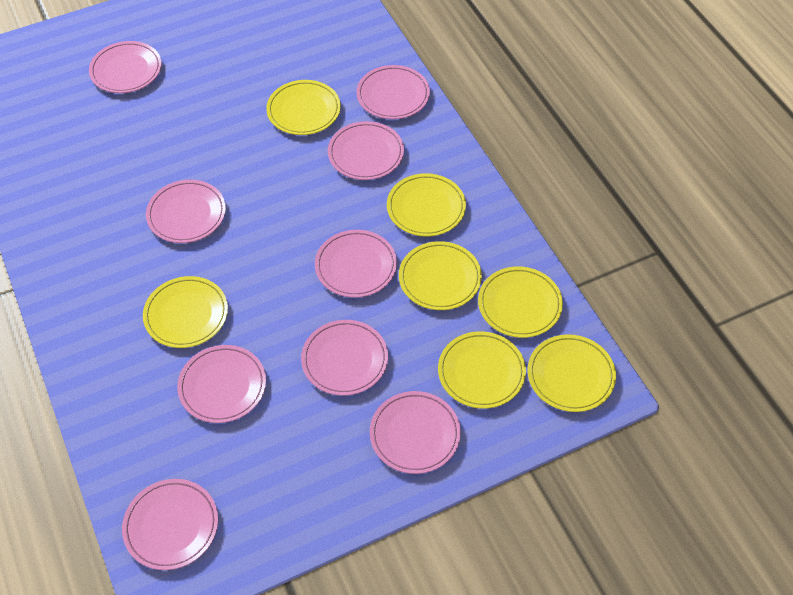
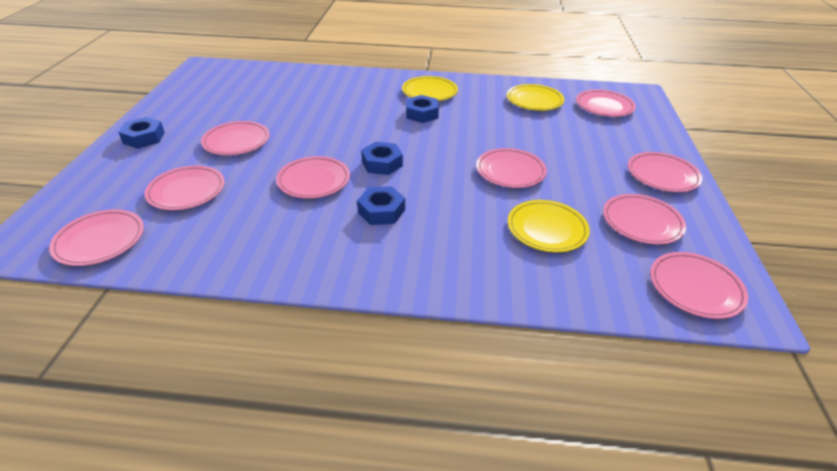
blue nut: none = 0 -> [118,117,165,149] [357,186,405,225] [361,142,403,175] [406,95,439,123] = 4
yellow plate: [143,276,228,348] [266,80,341,135] [387,173,466,237] [399,241,482,310] [438,331,526,409] [478,266,563,338] [528,334,616,412] = 7 -> [402,76,458,101] [507,84,564,111] [508,200,590,252] = 3

